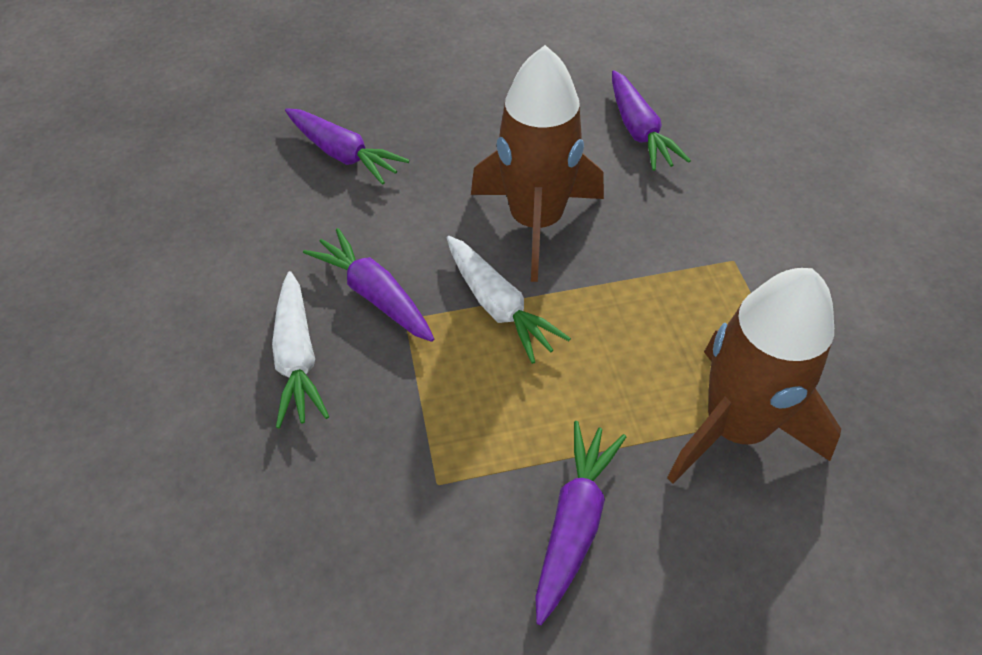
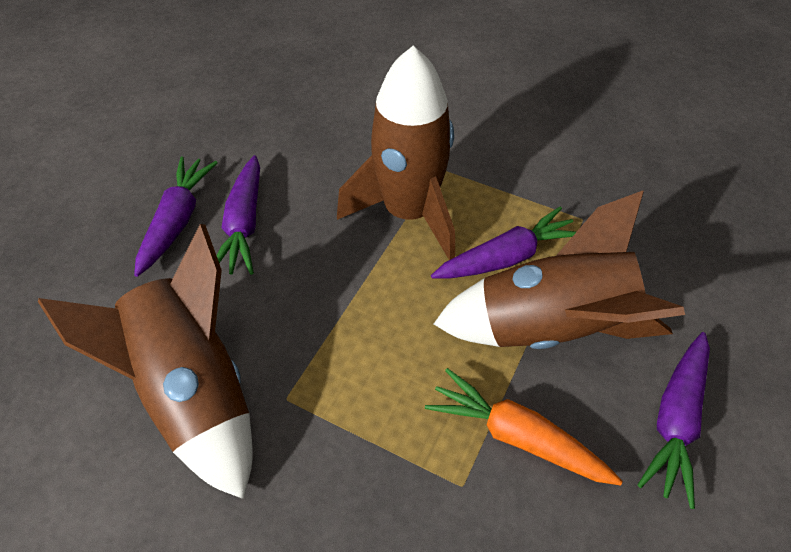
brown rocket: [471,45,604,282] [667,268,841,483] = 2 -> [38,224,253,499] [337,46,455,260] [434,190,685,349] = 3
orange carrot: none = 0 -> [425,368,623,486] = 1
white carrot: [272,271,329,428] [447,236,571,364] = 2 -> none = 0

